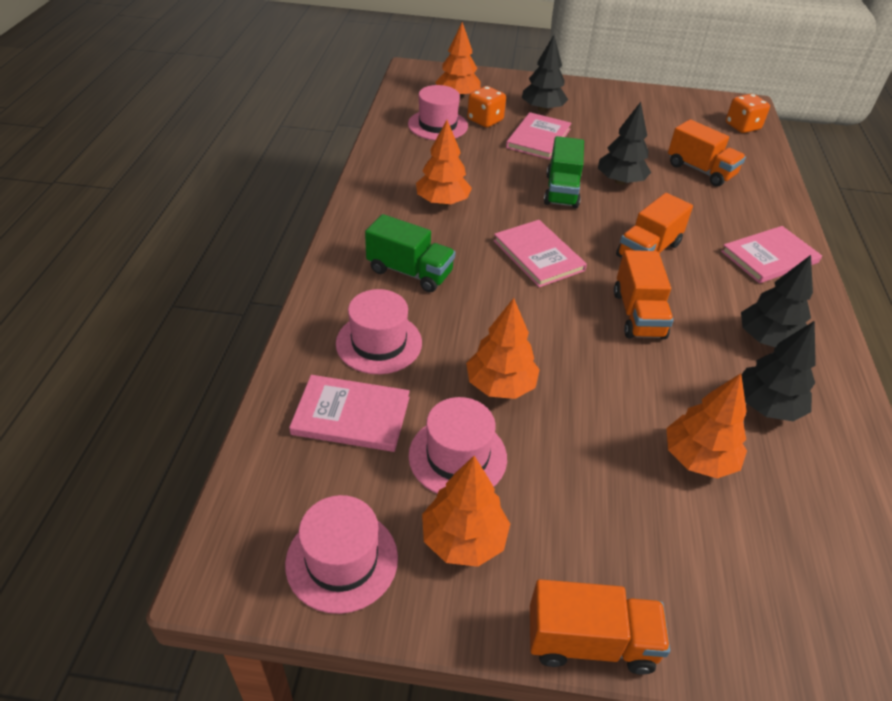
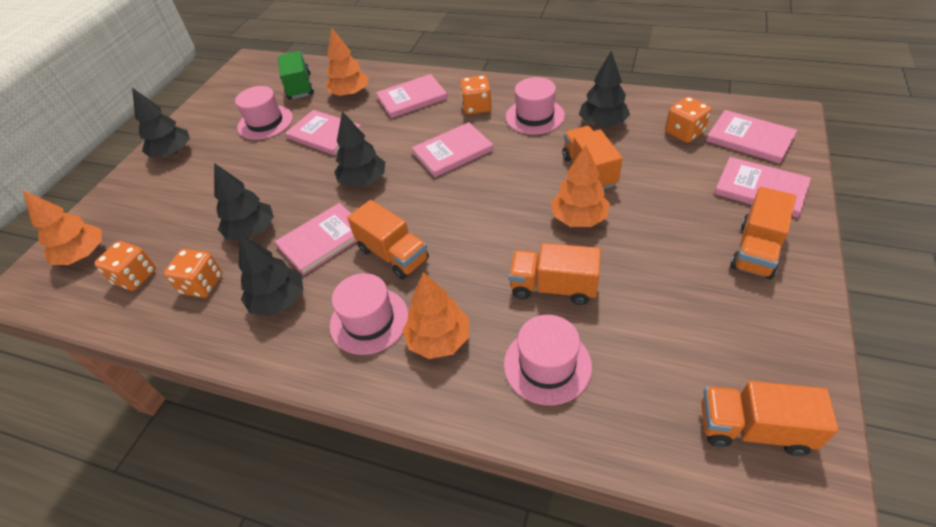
black tree: [522,35,568,112] [598,102,651,185] [741,255,813,347] [741,321,815,421] = 4 -> [132,88,190,157] [214,163,274,240] [238,234,303,316] [334,111,385,188] [579,51,630,127] = 5
green truck: [365,214,456,292] [544,136,584,208] = 2 -> [278,51,314,100] = 1
orange dice: [467,86,506,127] [726,94,770,133] = 2 -> [94,241,156,291] [164,249,223,298] [460,75,492,114] [665,97,711,143] = 4
orange tree: [416,120,472,206] [422,456,510,567] [435,22,481,99] [466,298,540,399] [666,373,747,478] = 5 -> [23,190,102,265] [326,27,369,97] [402,272,469,359] [551,145,610,227] = 4
orange truck: [530,579,670,675] [614,250,674,339] [616,193,693,257] [668,119,746,187] = 4 -> [347,200,429,280] [509,243,601,305] [562,126,623,189] [701,381,838,456] [730,187,796,279] = 5
pink book: [289,375,410,452] [493,220,587,287] [506,112,571,160] [721,226,822,283] = 4 -> [275,203,357,275] [285,110,362,155] [376,74,448,118] [412,122,493,177] [706,110,797,164] [714,157,811,218] = 6

